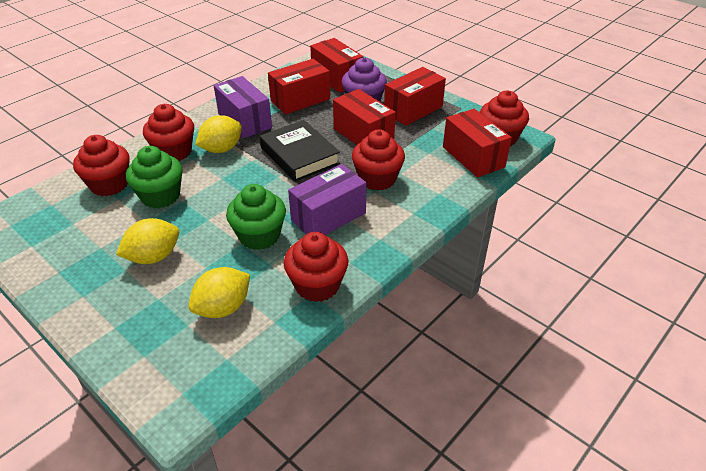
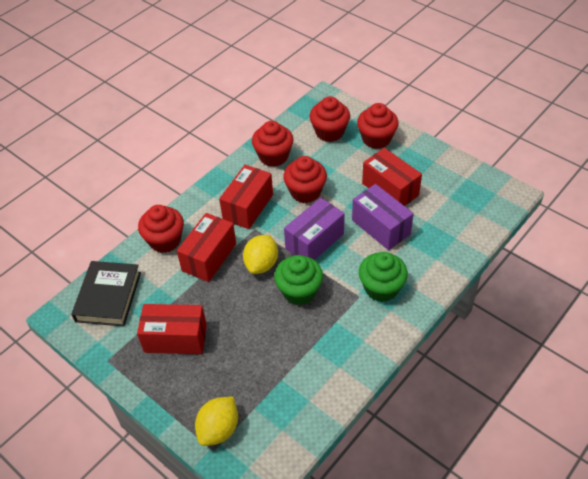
purple cupcake: [342,57,387,102] = 1 -> none = 0
red box: [268,59,330,114] [310,38,363,93] [333,89,396,145] [384,67,446,126] [443,109,512,178] = 5 -> [137,304,207,354] [177,213,236,282] [219,165,273,229] [362,148,422,206] = 4
yellow lemon: [116,218,179,264] [188,267,250,318] [195,115,242,153] = 3 -> [195,396,238,446] [243,235,278,274] = 2

